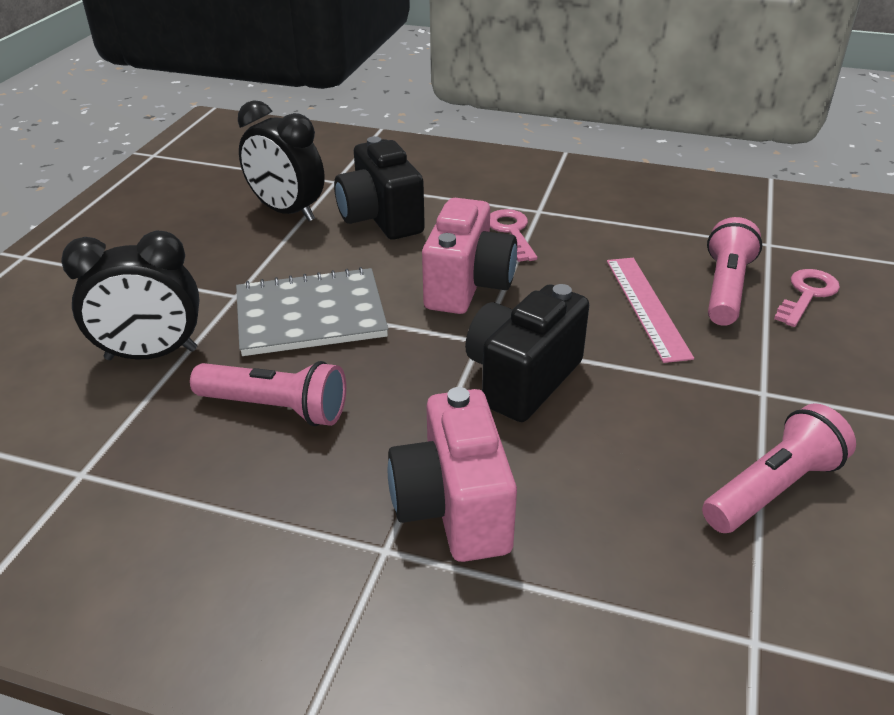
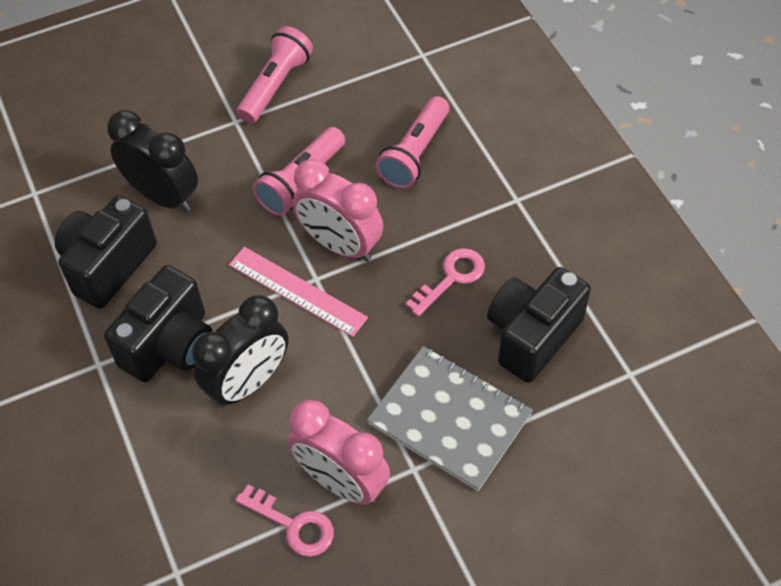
black camera: [334,136,425,240] [465,284,589,422] = 2 -> [55,195,157,309] [104,265,213,382] [487,267,591,383] = 3
pink camera: [388,387,517,562] [422,198,517,314] = 2 -> none = 0
pink clock: none = 0 -> [288,400,390,505] [292,159,383,262] = 2

